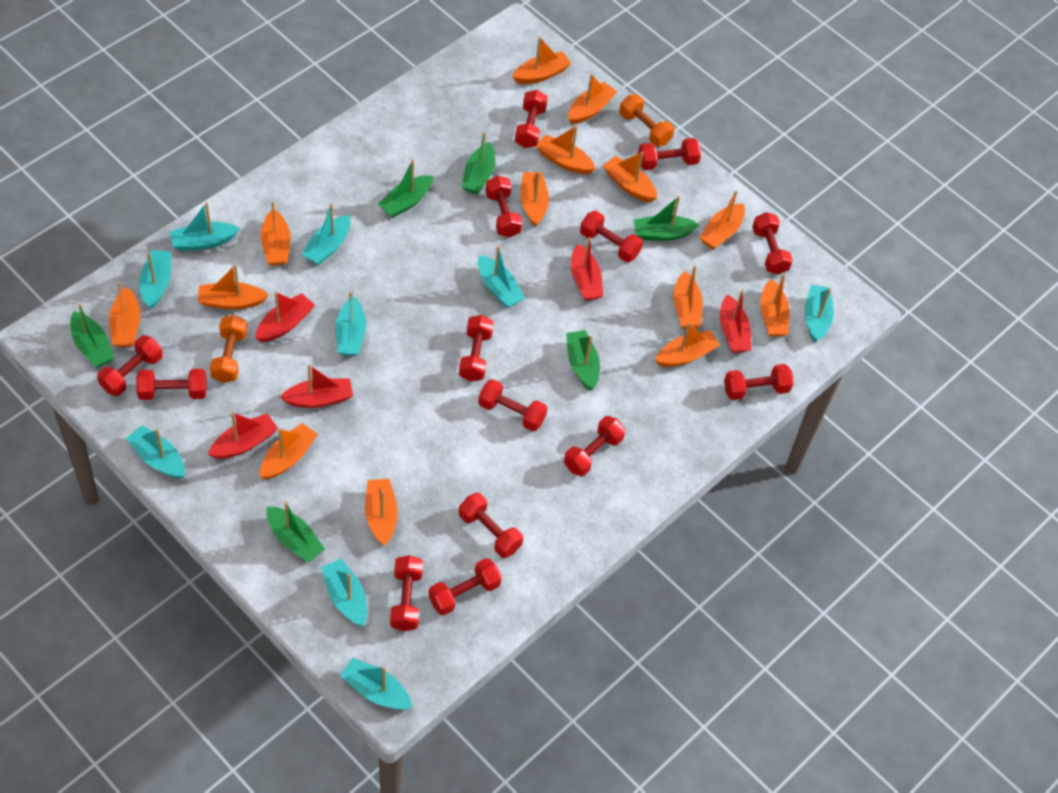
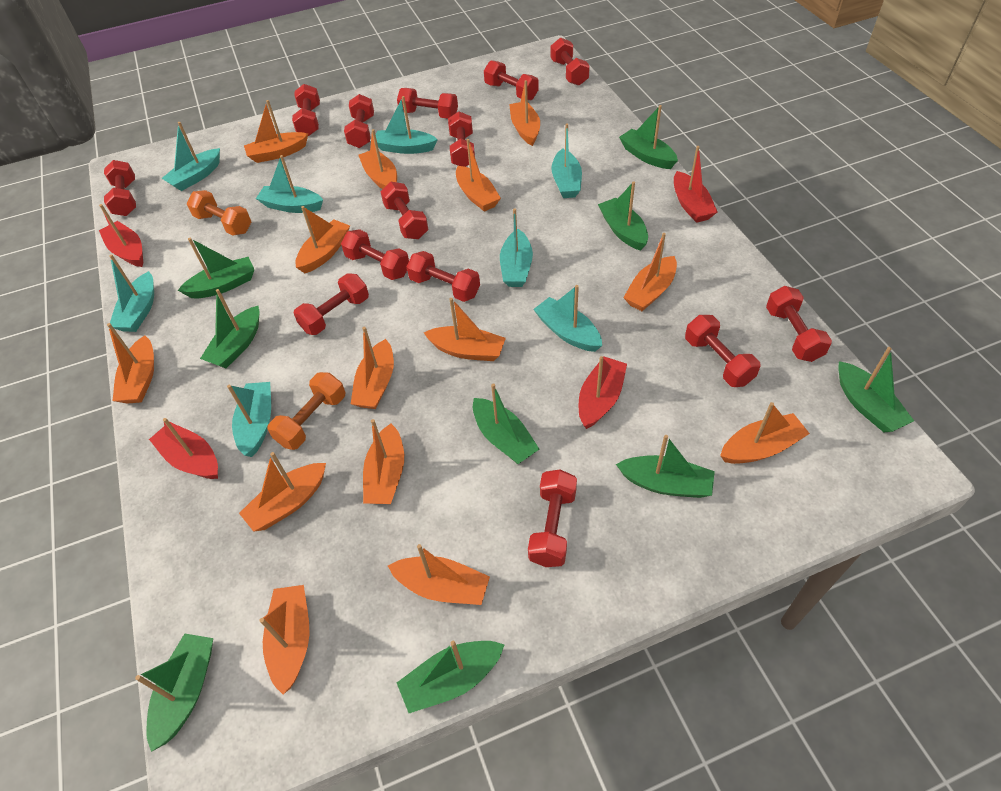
green boat: [70,304,114,368] [266,502,325,563] [378,160,433,218] [462,132,496,195] [566,330,600,391] [634,196,700,241] = 6 -> [135,634,213,752] [178,238,254,298] [200,289,260,368] [397,641,504,713] [473,383,539,464] [598,182,648,251] [616,435,715,498] [619,105,678,169] [838,347,914,433] = 9
red boat: [208,412,278,459] [255,292,315,342] [280,364,353,408] [571,237,603,301] [720,290,752,353] = 5 -> [99,204,143,267] [149,418,218,479] [579,356,627,429] [674,146,717,223] = 4
turquoise boat: [126,425,185,479] [139,250,171,309] [170,202,240,251] [301,204,351,265] [321,558,367,626] [335,291,366,356] [340,658,413,710] [478,246,525,308] [805,285,834,343] = 9 -> [109,254,154,332] [162,122,220,191] [227,382,271,457] [256,155,323,213] [376,96,438,154] [500,208,533,287] [533,285,602,352] [552,124,582,198] = 8

